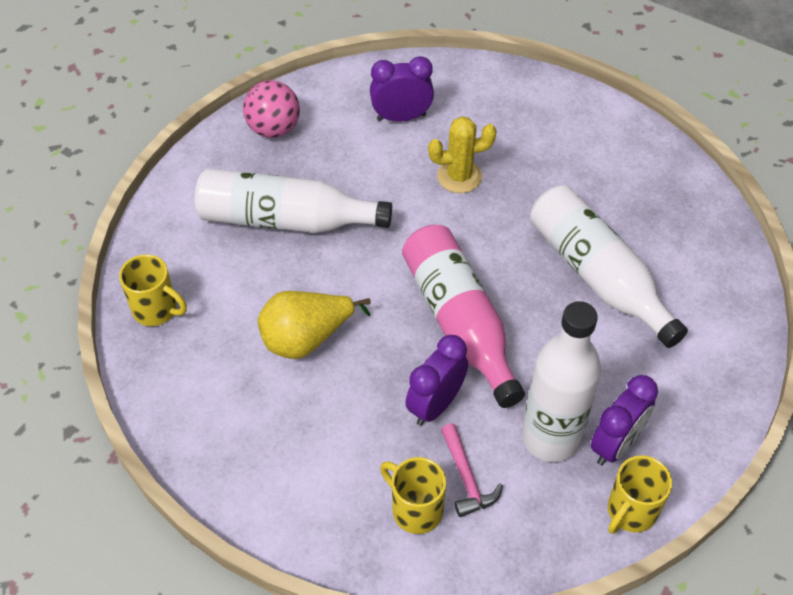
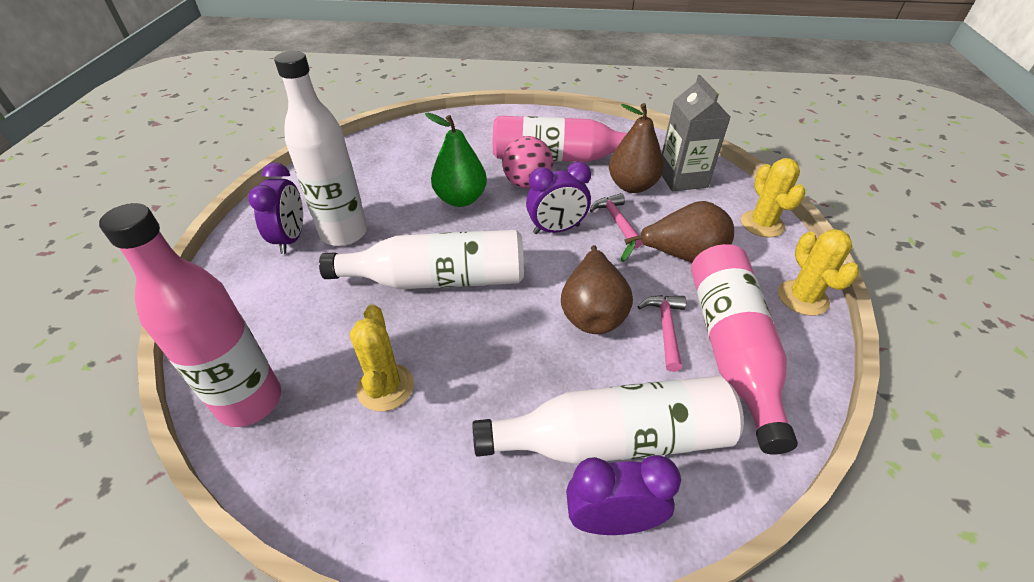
brown pear: none = 0 -> [561,245,633,334] [609,103,664,193] [621,201,734,262] = 3
green pear: none = 0 -> [425,113,487,207] = 1
grey carton: none = 0 -> [662,75,730,192] = 1
pink bottle: [402,225,525,408] = 1 -> [99,203,281,427] [493,116,627,162] [691,244,798,455] = 3
pink hammer: [441,424,503,517] = 1 -> [590,193,642,249] [638,295,686,372] = 2
yellow cactus: [428,116,497,193] = 1 -> [350,304,414,411] [741,158,805,237] [778,229,859,316] = 3
yellow mug: [119,254,187,326] [380,457,446,534] [608,455,672,534] = 3 -> none = 0
yellow pear: [258,291,371,359] = 1 -> none = 0

